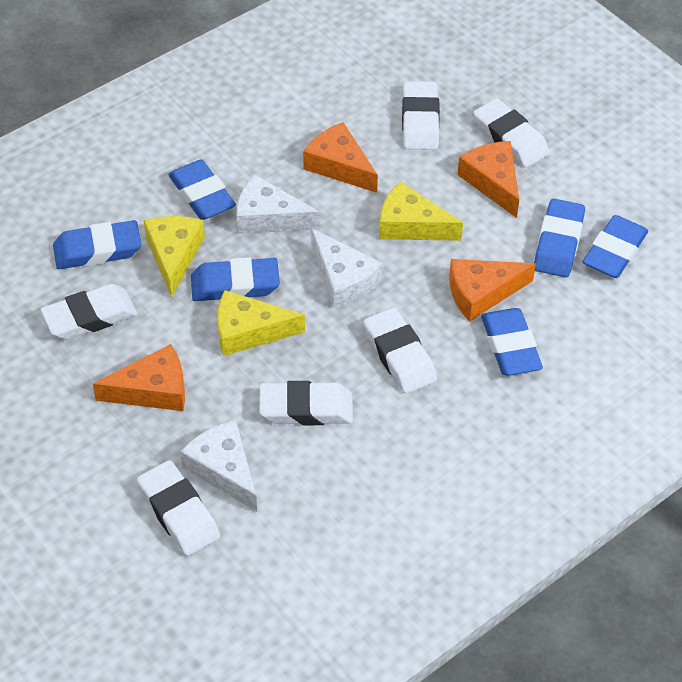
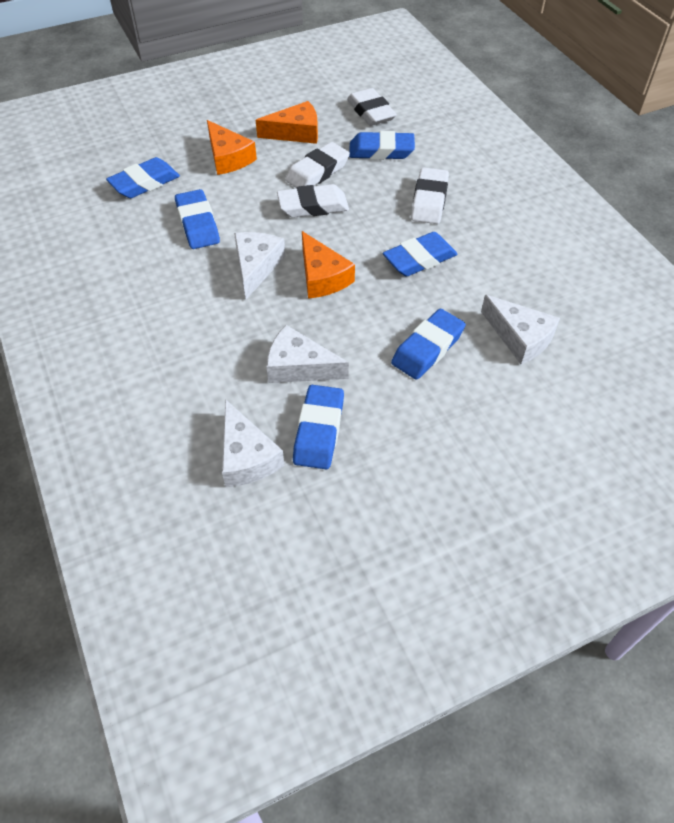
orange cheese: [93,344,185,411] [303,122,378,193] [449,259,536,321] [457,141,519,218] = 4 -> [207,120,257,175] [256,101,318,144] [302,231,355,299] = 3
white cheese: [180,420,257,511] [236,175,319,234] [311,228,383,308] = 3 -> [222,399,284,487] [234,232,285,299] [267,325,349,383] [481,295,560,365] = 4
white eraser: [41,284,137,340] [137,460,220,556] [259,381,353,425] [364,308,437,394] [402,81,440,150] [474,98,549,168] = 6 -> [277,184,349,218] [285,142,350,188] [347,88,397,126] [411,167,449,224] = 4
yellow cheese: [144,216,205,298] [217,290,305,356] [379,181,463,241] = 3 -> none = 0

